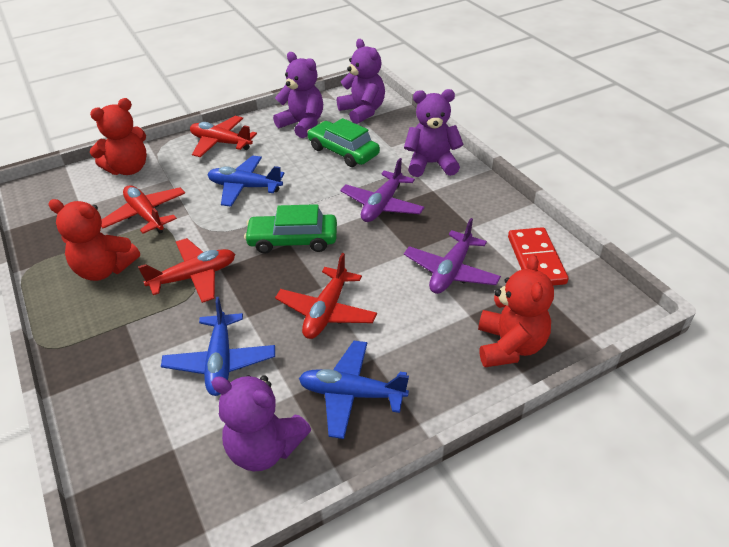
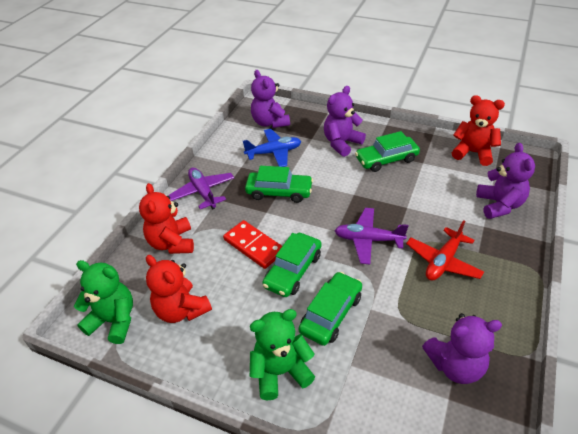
blue plane: [161,297,275,396] [208,155,285,207] [299,341,409,439] = 3 -> [243,129,301,167] = 1
green car: [244,204,337,254] [307,118,380,167] = 2 -> [245,166,313,203] [262,233,322,297] [299,272,362,346] [355,131,420,172] = 4
green teddy bear: none = 0 -> [74,260,133,344] [250,309,315,400] = 2
red plane: [101,185,185,234] [138,238,235,303] [190,116,257,157] [275,253,377,339] = 4 -> [406,220,484,281] = 1

